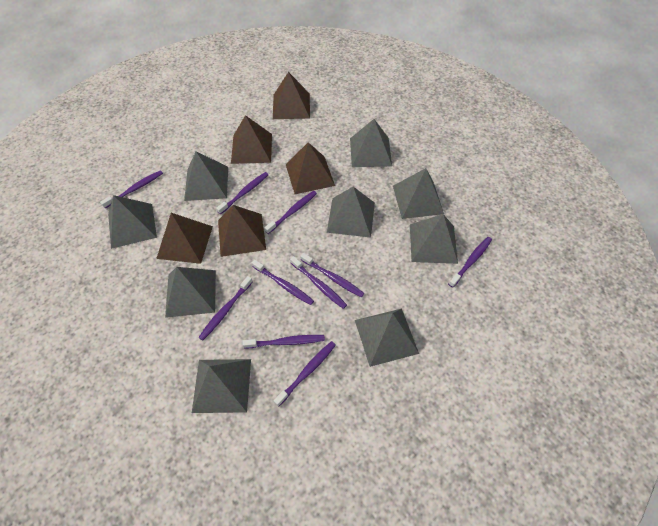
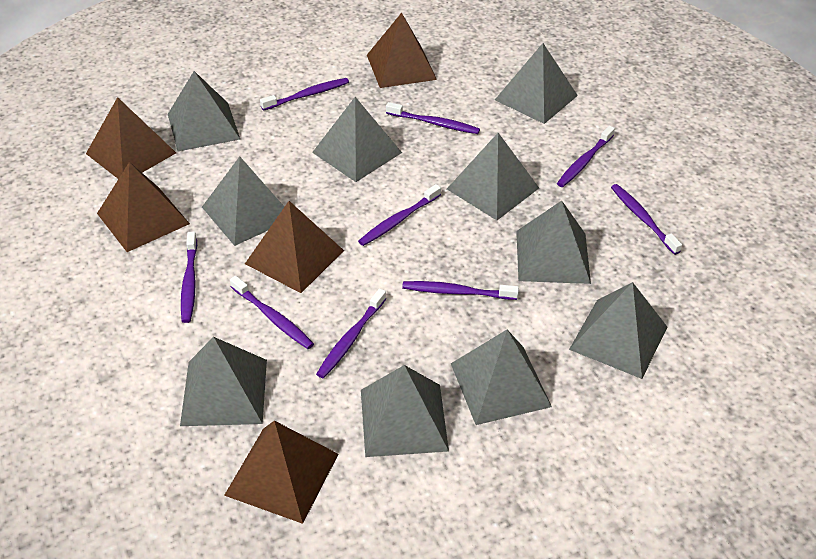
grey pyramid: [108,195,157,249] [165,267,216,318] [184,151,228,201] [192,359,251,413] [327,187,375,238] [350,119,392,167] [355,309,419,367] [393,168,444,219] [410,214,458,264] = 9 -> [168,71,240,151] [180,337,267,426] [202,156,284,246] [312,97,402,182] [361,365,449,457] [447,133,539,220] [451,330,552,425] [495,43,578,124] [516,201,591,284] [569,282,667,379] = 10
purple toothbrush: [100,170,163,208] [198,276,253,341] [216,172,268,215] [243,335,325,348] [252,260,314,305] [264,191,317,234] [274,341,336,406] [290,256,347,309] [300,253,364,298] [448,237,492,288] = 10 -> [181,232,197,323] [230,276,314,349] [260,78,349,111] [316,288,386,379] [358,184,441,246] [386,102,480,134] [402,281,519,300] [557,126,615,187] [611,184,682,255] = 9

